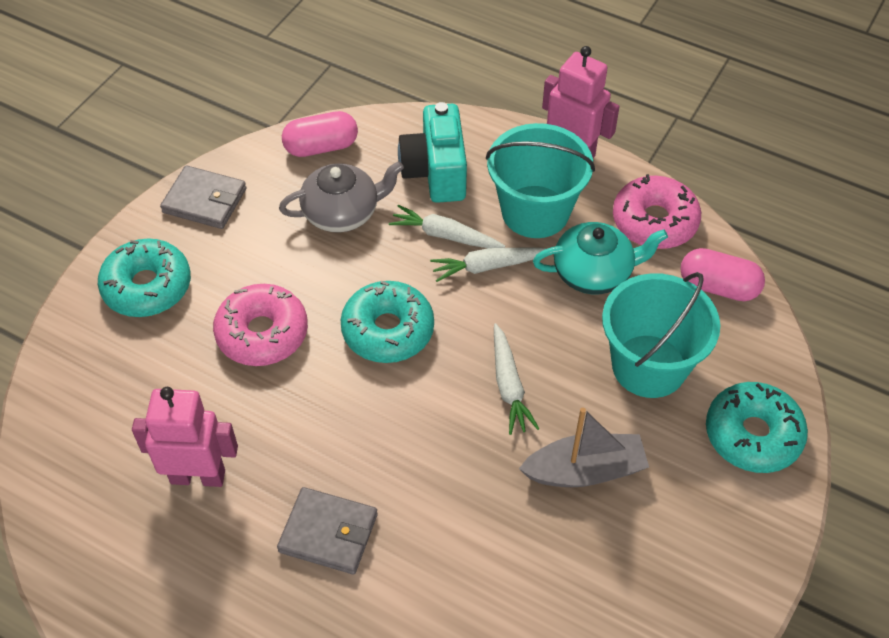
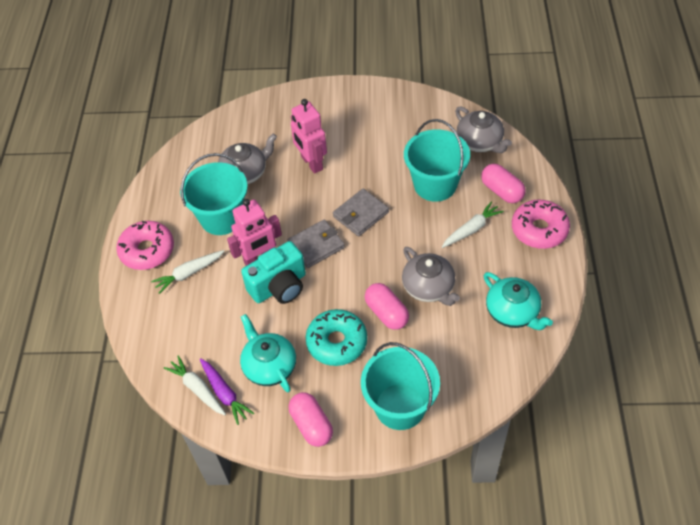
grey boat: [519,408,649,487] = 1 -> none = 0
grey teapot: [279,161,404,232] = 1 -> [218,134,277,184] [402,247,460,306] [455,106,512,153] = 3
pink capsule: [282,111,358,157] [680,248,765,301] = 2 -> [289,392,333,447] [365,283,409,330] [481,164,525,203] = 3
purple carrot: none = 0 -> [200,358,254,425] = 1
turquoise bucket: [486,123,595,238] [602,272,720,398] = 2 -> [180,153,248,235] [361,342,440,430] [404,119,470,202] = 3
turquoise donut: [98,238,191,317] [341,281,434,363] [706,382,808,473] = 3 -> [306,309,367,366] = 1
turquoise teapot: [533,222,668,294] = 1 -> [240,314,296,393] [484,272,553,330] = 2

